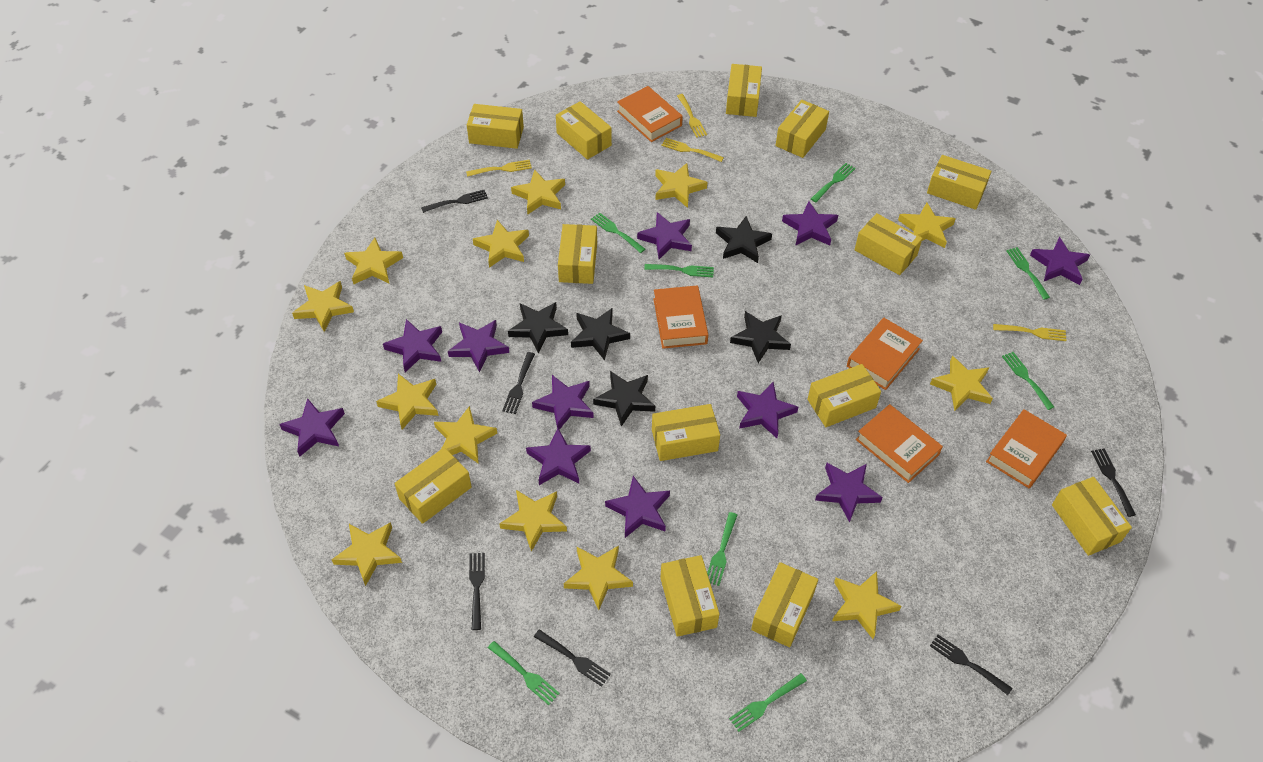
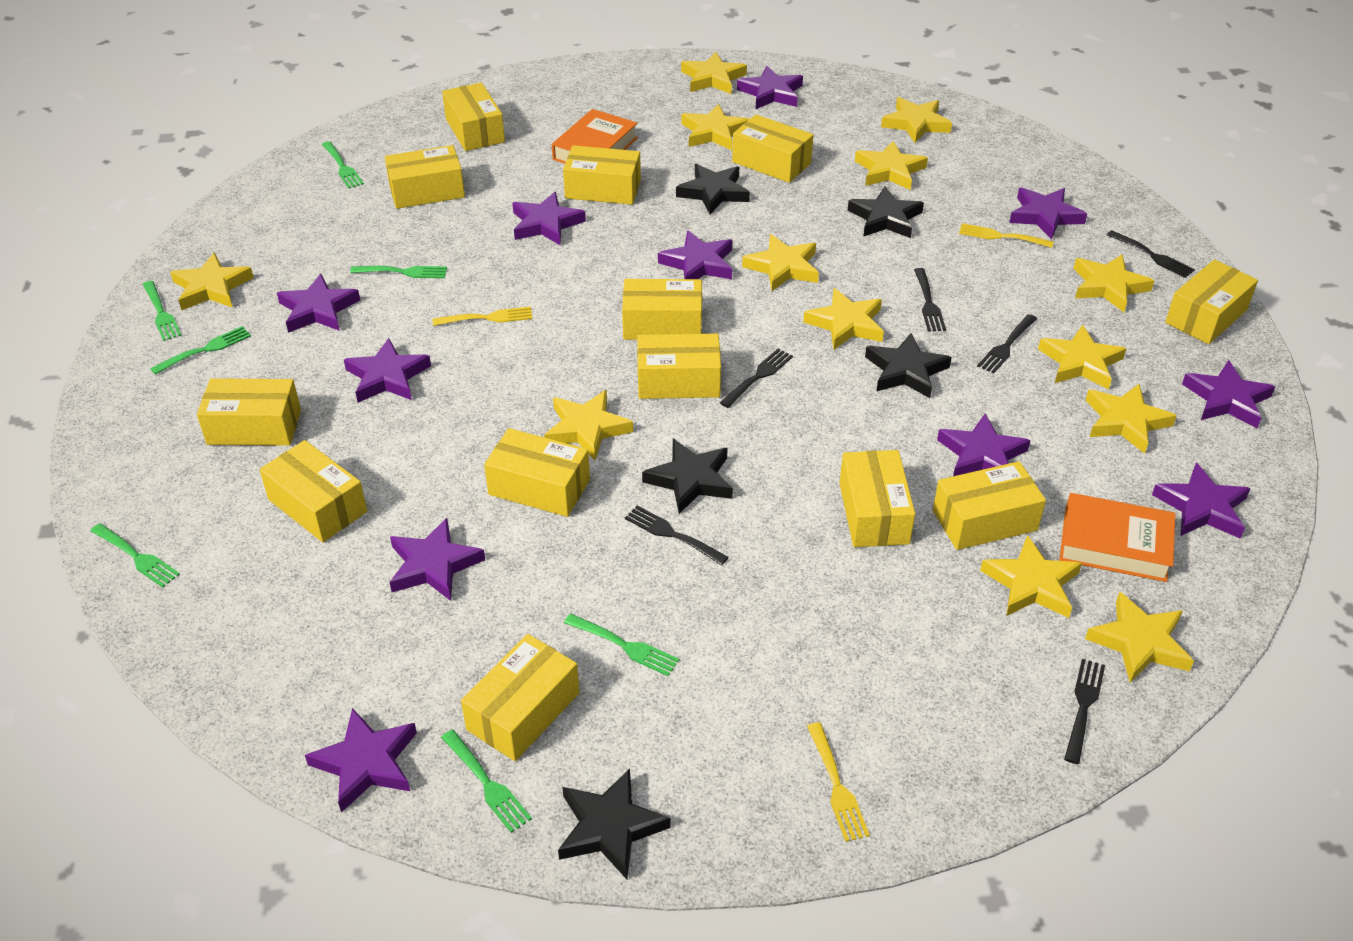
green fork: [488,641,560,705] [591,212,645,253] [644,264,714,277] [707,512,737,586] [729,673,807,732] [811,163,856,202] [1002,352,1054,410] [1006,247,1050,300] = 8 -> [91,523,180,588] [143,281,182,341] [150,326,251,375] [322,141,364,188] [350,266,447,278] [441,730,532,833] [564,614,679,676] = 7
orange book: [617,86,683,142] [654,286,708,349] [847,318,923,390] [856,404,943,483] [986,409,1067,488] = 5 -> [552,109,638,164] [1059,493,1175,582] = 2
yellow fork: [466,160,532,177] [661,138,724,162] [677,94,707,138] [993,324,1067,341] = 4 -> [432,307,533,326] [807,722,870,842] [959,223,1054,248] = 3

